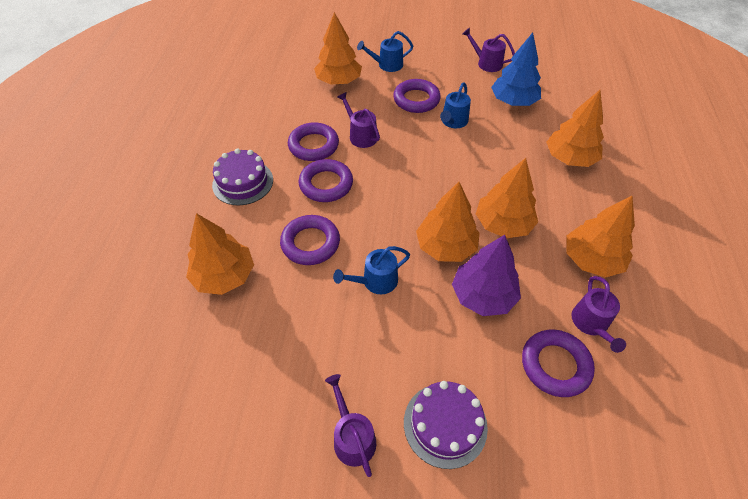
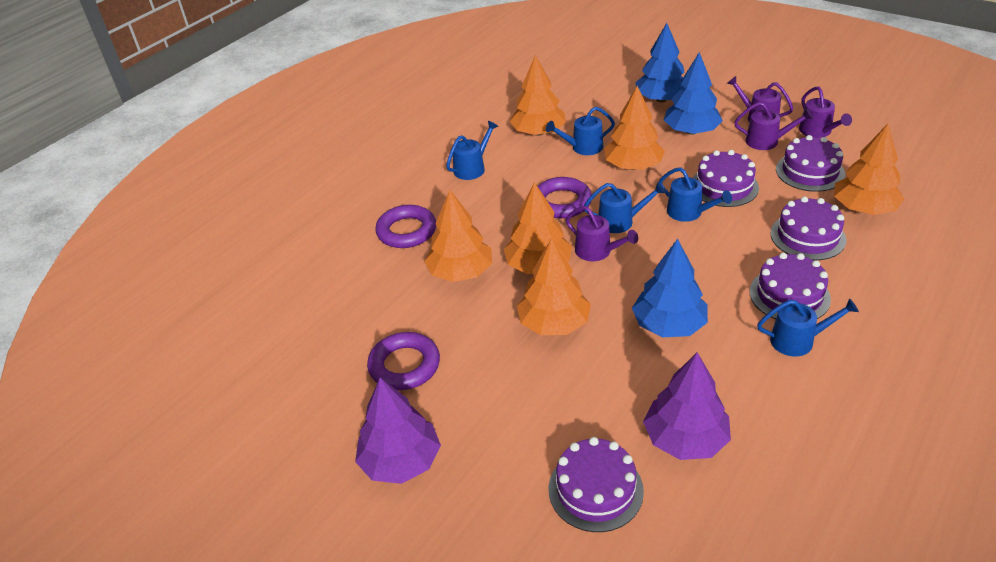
blue tree: [491,32,541,106] = 1 -> [632,239,708,337] [635,23,685,102] [664,52,723,135] = 3
blue watering can: [333,246,410,294] [357,31,413,72] [440,82,471,128] = 3 -> [446,121,498,180] [546,107,615,155] [584,182,666,233] [659,167,732,222] [757,298,859,357] = 5
purple cake: [212,149,273,205] [404,381,488,469] = 2 -> [549,437,644,532] [693,150,759,207] [749,253,831,319] [770,196,846,260] [776,135,845,192] = 5
purple ring: [280,215,340,265] [288,122,339,161] [299,159,353,202] [393,79,440,113] [522,329,595,397] = 5 -> [367,332,440,390] [375,205,436,248] [538,177,592,218] = 3
purple tree: [452,235,521,316] = 1 -> [355,378,441,484] [643,352,731,460] = 2

